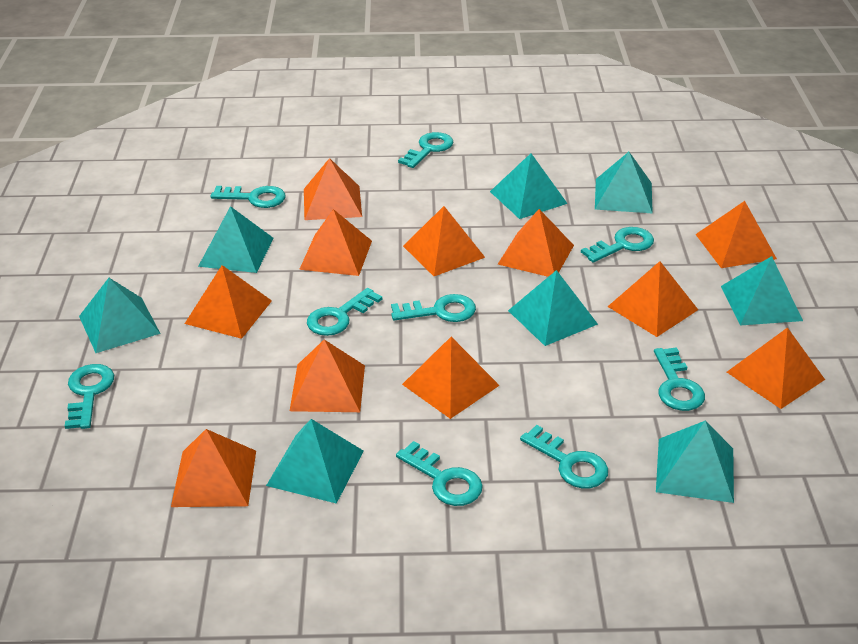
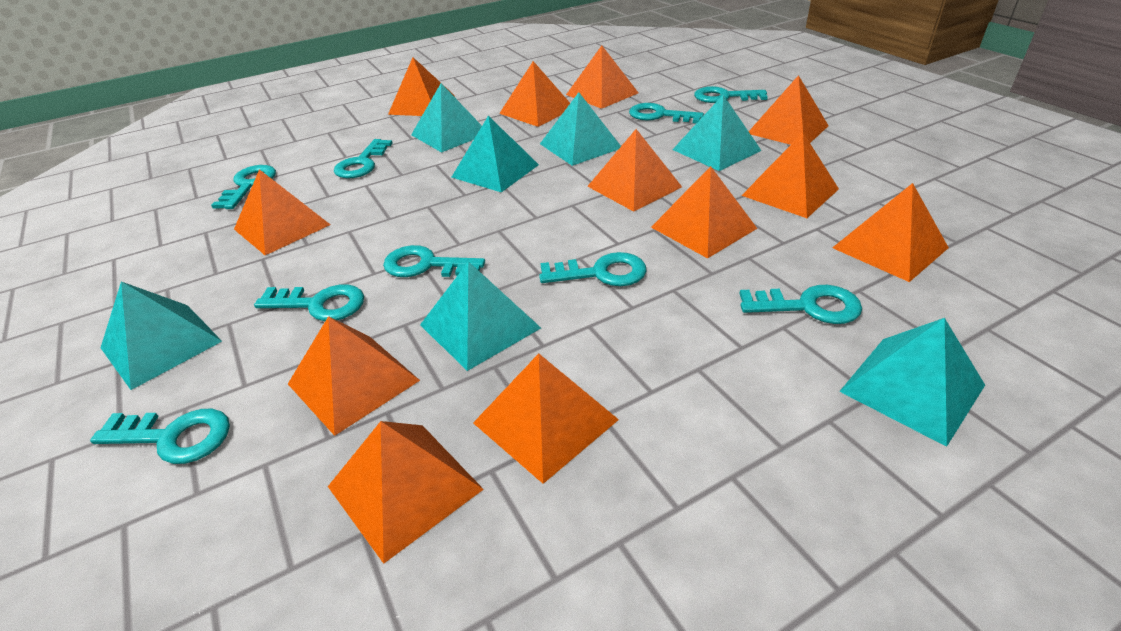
orange pyramid: [171,429,256,507] [185,265,272,339] [290,340,365,412] [299,209,372,276] [304,158,362,220] [402,337,500,419] [403,206,485,276] [498,209,574,277] [607,261,698,337] [695,201,777,268] [727,327,825,409] = 11 -> [234,169,331,255] [288,316,420,436] [328,421,484,564] [388,57,455,116] [473,353,619,484] [499,61,570,127] [566,46,638,109] [587,129,682,212] [651,166,758,258] [741,133,839,218] [749,75,829,145] [832,183,949,282] = 12
turquoise pyramid: [79,278,161,353] [198,206,274,273] [266,419,364,504] [490,153,568,219] [508,270,598,346] [595,152,653,213] [656,421,734,503] [721,256,803,325] = 8 -> [101,282,222,390] [411,83,482,152] [420,261,541,371] [452,116,539,192] [540,92,621,166] [672,95,762,171] [839,318,985,447] = 7

